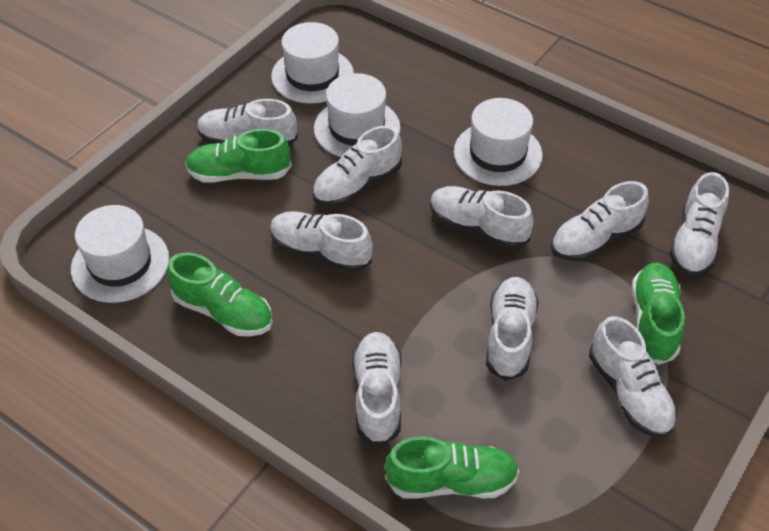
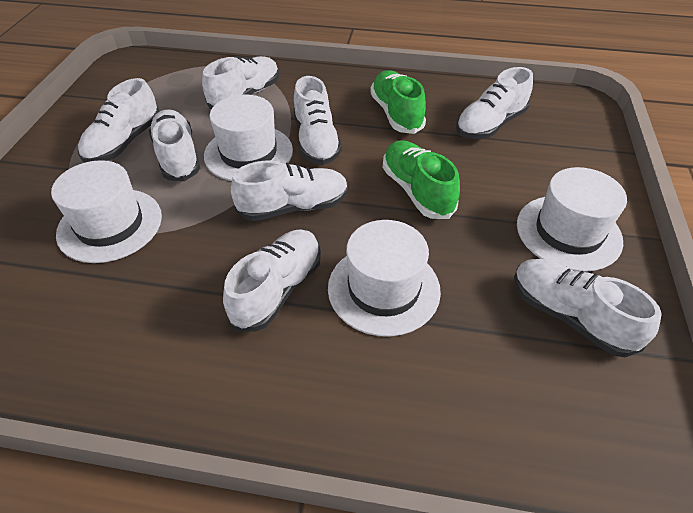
green shoe: [167,253,273,337] [185,129,292,183] [385,436,519,498] [632,262,685,365] = 4 -> [370,70,426,134] [383,140,460,219] = 2
white shoe: [197,99,298,146] [270,211,373,273] [312,125,402,207] [352,332,401,446] [430,186,534,249] [486,277,539,381] [551,181,649,261] [589,316,677,438] [669,172,729,276] = 9 -> [78,78,159,163] [149,109,200,181] [202,56,279,109] [223,229,321,332] [231,161,348,221] [294,76,342,165] [456,67,533,139] [514,259,662,357] = 8

